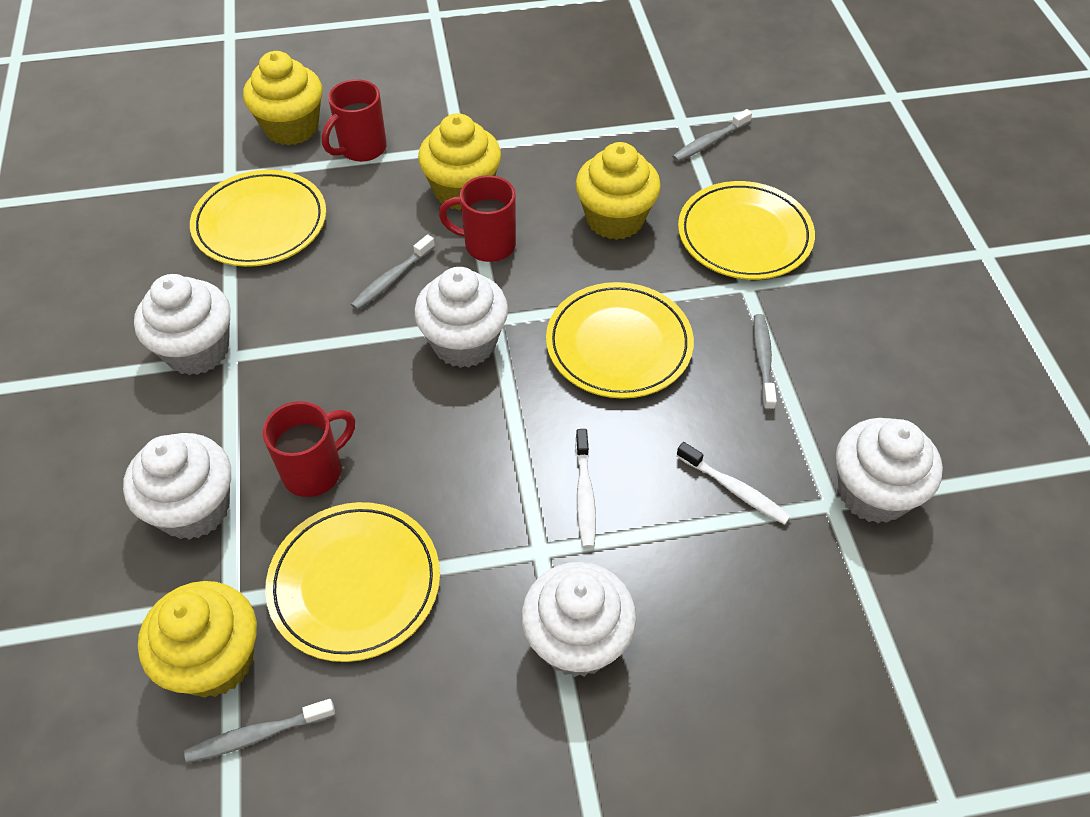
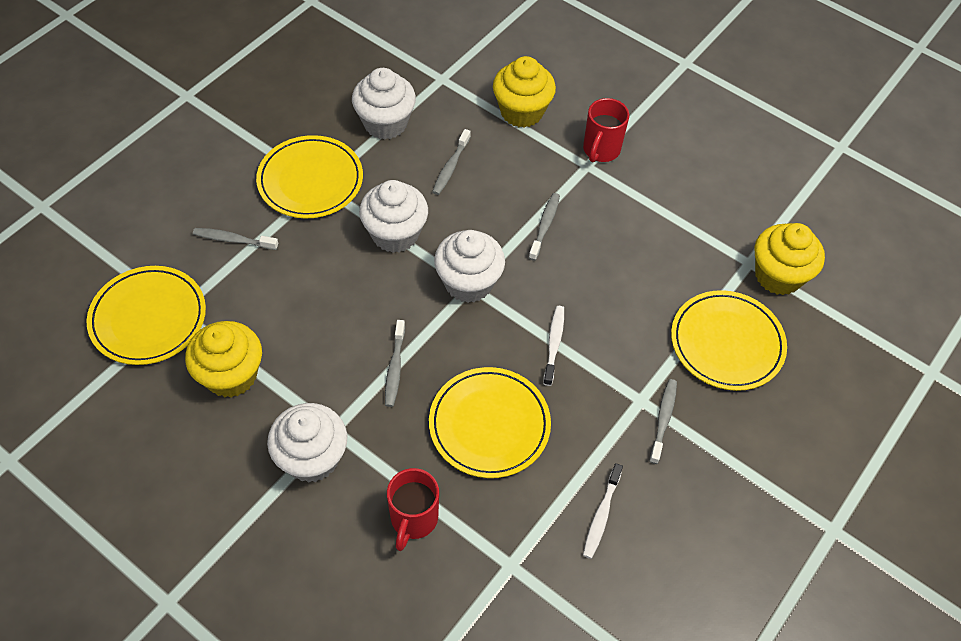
grey toothbrush: [184,699,335,763] [351,234,435,310] [672,109,752,162] [753,314,777,411] = 4 -> [193,228,278,250] [385,320,405,407] [432,129,471,195] [529,193,560,261] [649,379,677,464] = 5
red mug: [263,401,355,497] [322,79,387,162] [439,175,516,262] = 3 -> [387,468,439,551] [583,98,629,163] = 2
white cupcake: [123,433,231,540] [134,274,230,375] [414,267,508,368] [521,562,636,677] [836,418,943,523] = 5 -> [267,403,347,483] [352,68,416,139] [359,180,428,253] [434,230,505,303] = 4
yellow cupcake: [138,581,257,698] [243,51,323,146] [418,113,501,210] [576,142,661,240] = 4 -> [185,321,262,398] [493,56,556,128] [755,223,825,295] = 3

